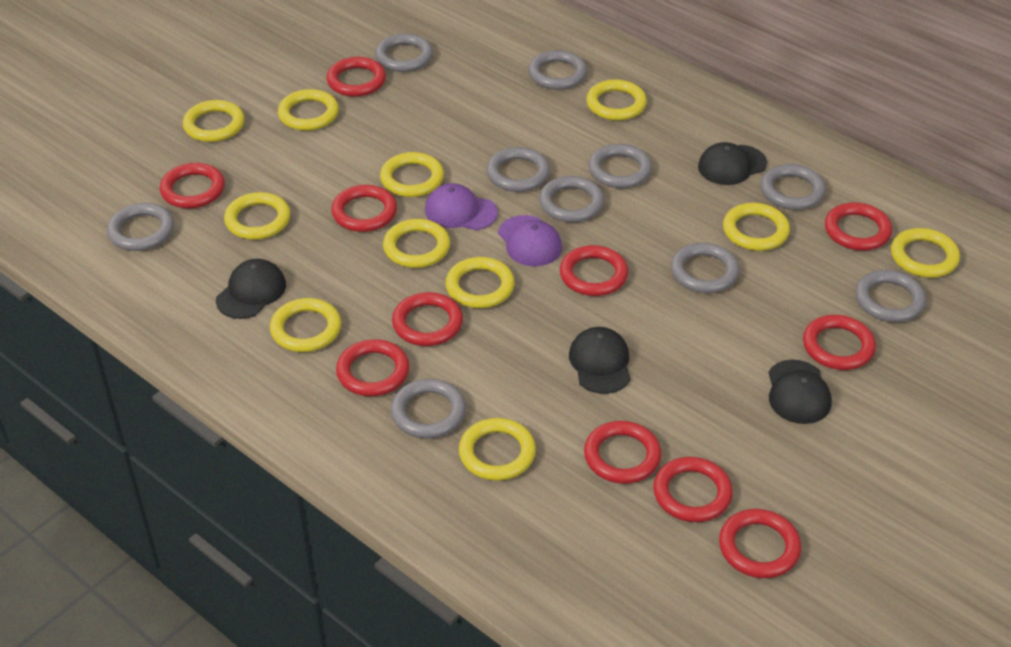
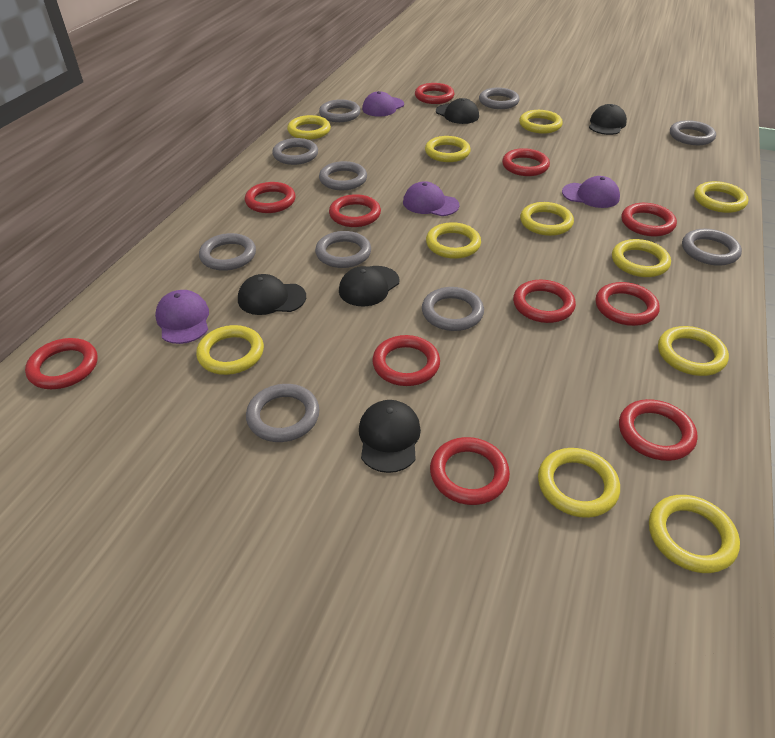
black cap: [216,259,286,319] [569,327,631,394] [698,142,767,185] [768,360,832,424] = 4 -> [238,274,306,315] [339,266,400,306] [359,400,421,473] [436,98,479,124] [589,104,627,135] = 5
purple cap: [425,183,498,230] [498,215,562,266] = 2 -> [155,290,209,344] [362,91,404,117] [403,181,459,216] [562,176,620,208] = 4

